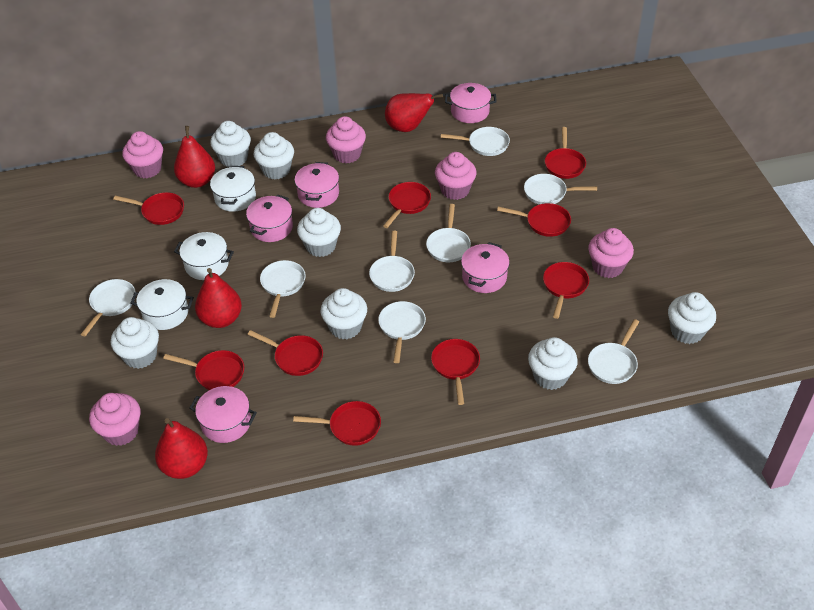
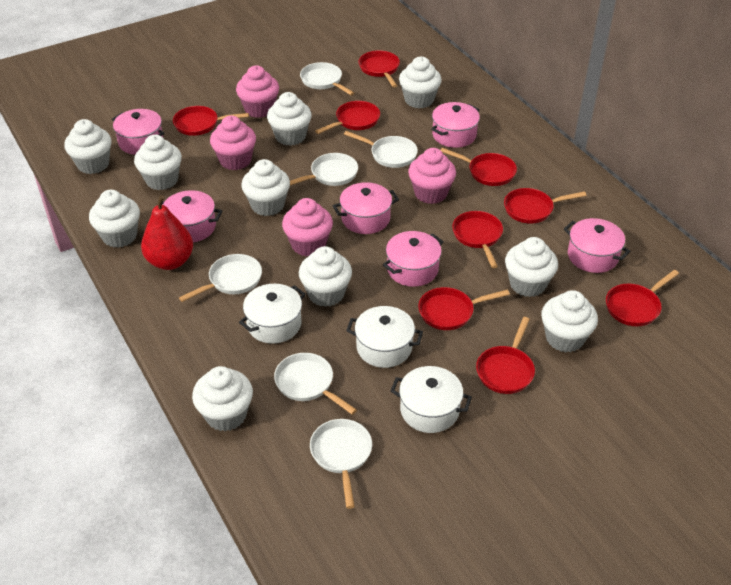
pink cupcake: [89,393,141,446] [122,131,163,178] [326,116,366,163] [435,152,477,200] [588,228,634,278] = 5 -> [210,116,256,170] [236,65,279,118] [282,198,333,256] [408,148,456,204] = 4
pink pot: [190,386,257,443] [246,194,293,242] [295,162,339,208] [445,83,497,123] [461,242,510,293] = 5 -> [112,109,165,155] [162,190,222,242] [333,182,399,234] [383,231,444,287] [431,102,480,148] [564,218,631,273] = 6
red pear: [155,418,208,479] [174,126,215,188] [195,268,242,328] [385,93,443,132] = 4 -> [141,195,193,270] = 1
white cupcake: [111,317,159,369] [210,121,251,167] [254,132,294,180] [297,208,341,257] [320,288,367,339] [528,337,578,390] [668,292,716,344] = 7 -> [64,119,112,174] [89,190,140,248] [134,135,182,190] [192,366,253,431] [241,159,290,216] [267,92,312,146] [299,246,352,307] [399,57,442,108] [505,237,558,297] [541,290,598,352] = 10
white pan: [81,279,135,336] [260,260,306,318] [369,231,415,292] [378,301,426,363] [426,204,471,262] [441,127,510,156] [524,174,597,204] [588,319,639,384] = 8 -> [179,254,262,302] [274,353,357,415] [290,153,358,186] [300,62,354,95] [310,419,372,509] [344,131,418,168] = 6

